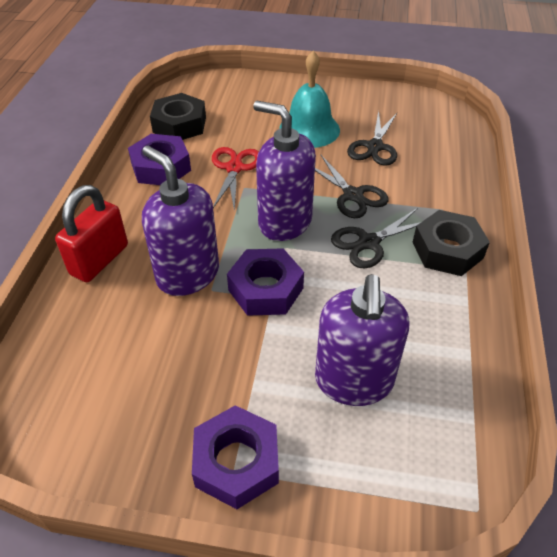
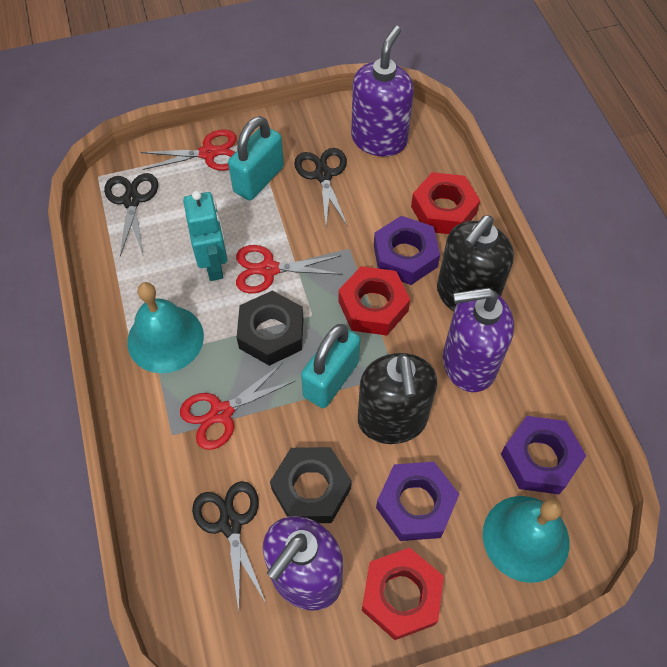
black soap dispenser: none = 0 -> [358,353,437,444] [437,215,514,312] = 2
red nut: none = 0 -> [339,266,410,335] [362,548,444,640] [411,172,480,234] = 3
red padlock: [55,185,128,282] = 1 -> none = 0
red scissors: [212,147,259,212] = 1 -> [141,129,237,171] [180,363,295,450] [236,245,342,293] = 3
turquoise bell: [279,51,340,148] = 1 -> [127,282,204,373] [483,496,570,583] = 2
turquoise padlock: none = 0 -> [228,116,284,201] [301,324,360,408] = 2
turquoise robot: none = 0 -> [183,191,228,281] = 1

